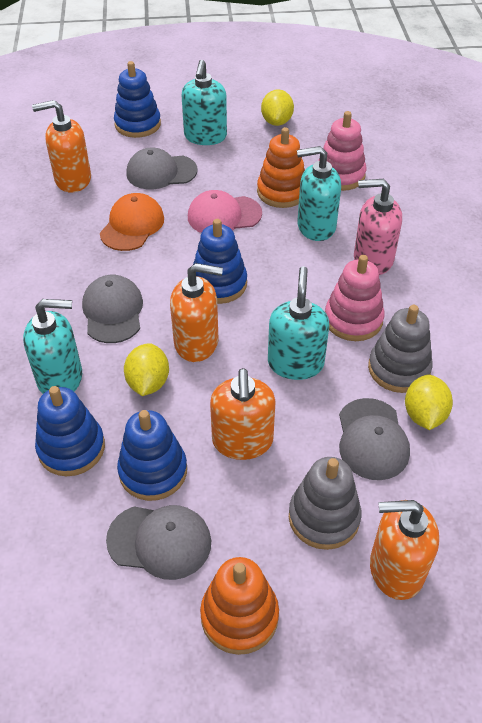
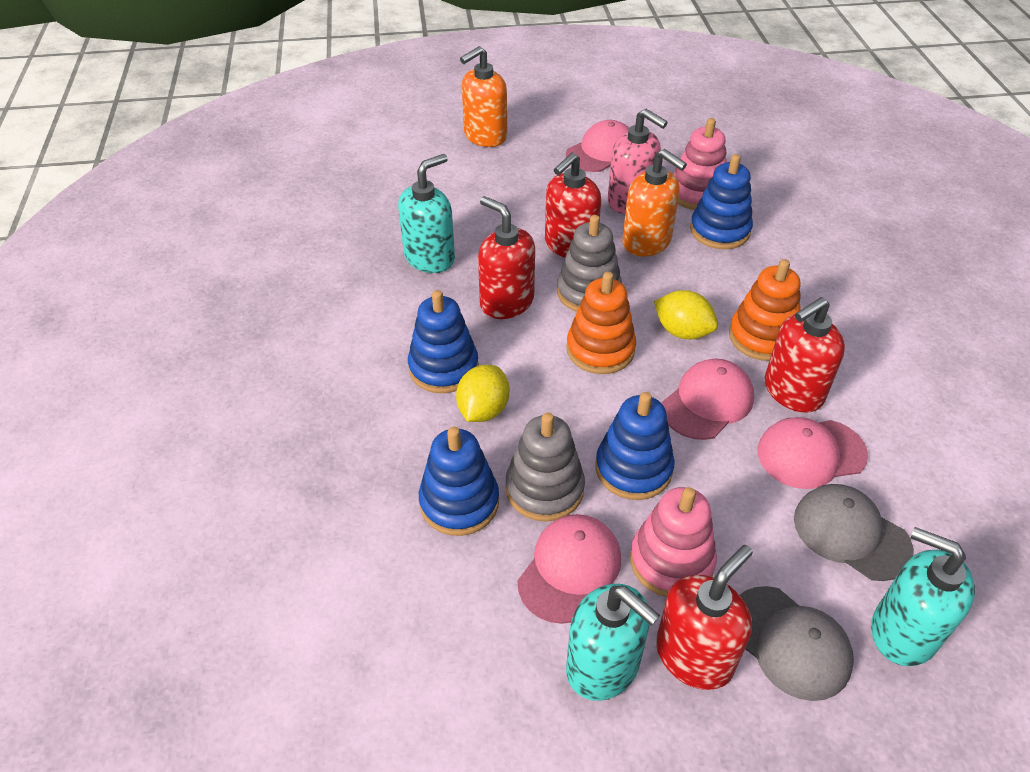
grey cap: [82,275,143,343] [106,505,211,580] [126,148,198,189] [339,398,410,480] = 4 -> [740,586,854,701] [794,484,914,581] = 2
orange cap: [100,193,164,251] = 1 -> none = 0
orange soap dispenser: [32,100,91,192] [170,263,223,362] [210,368,276,460] [370,500,439,600] = 4 -> [460,46,507,147] [623,149,687,257] = 2
pink cap: [188,190,262,233] = 1 -> [518,514,621,624] [566,120,629,172] [662,359,754,440] [758,417,868,489] = 4
red soap dispenser: none = 0 -> [478,196,535,319] [545,152,601,257] [656,545,753,690] [765,297,845,413] = 4
turquoise soap dispenser: [23,299,82,394] [182,60,227,145] [268,266,329,380] [297,146,341,241] = 4 -> [398,154,455,273] [566,584,660,701] [871,527,975,666] = 3
yellow lemon: [124,343,169,396] [261,89,294,126] [405,375,453,430] = 3 -> [456,365,510,422] [654,290,718,339] = 2

